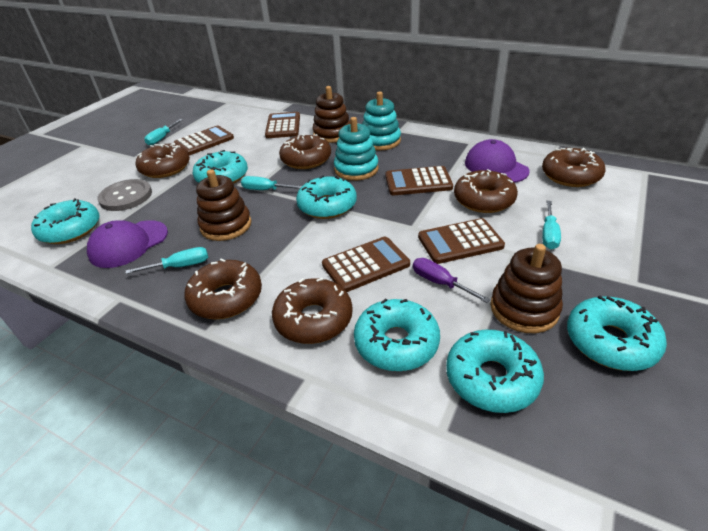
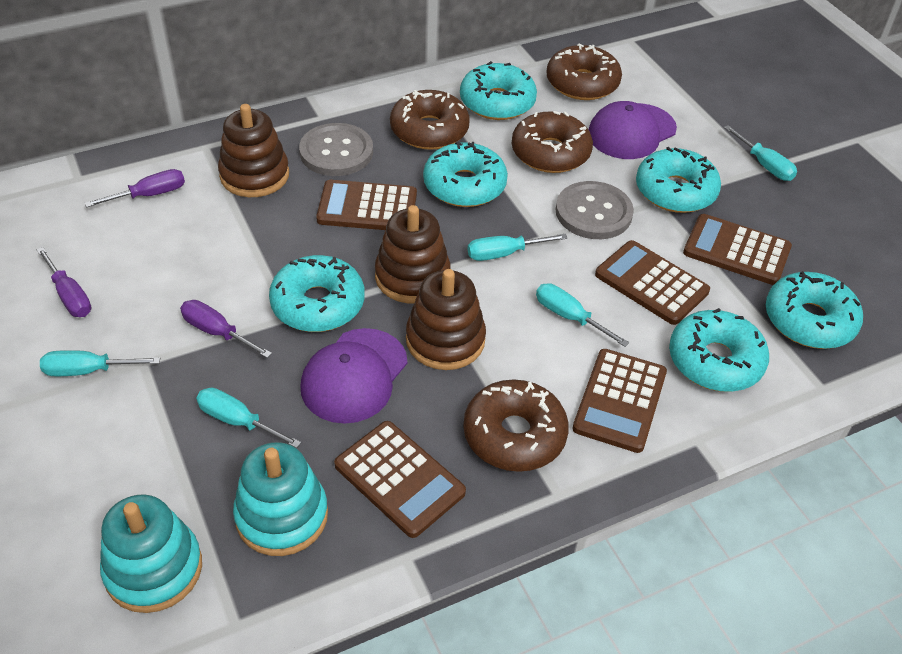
brown donut: [135,143,190,178] [184,259,262,319] [272,278,353,344] [279,134,331,169] [454,169,518,213] [542,148,605,187] = 6 -> [390,90,470,150] [463,379,569,472] [512,111,593,173] [546,43,622,100] = 4
grey button: [98,179,152,211] = 1 -> [299,123,373,176] [556,181,634,239] = 2
purple screwdriver: [413,258,490,303] = 1 -> [37,247,91,317] [85,169,185,208] [180,300,272,358] = 3
turquoise screwdriver: [125,247,208,274] [144,119,182,145] [241,176,302,190] [542,201,561,249] = 4 -> [40,350,160,376] [196,388,301,448] [467,234,568,261] [536,283,629,347] [724,125,797,181] = 5

